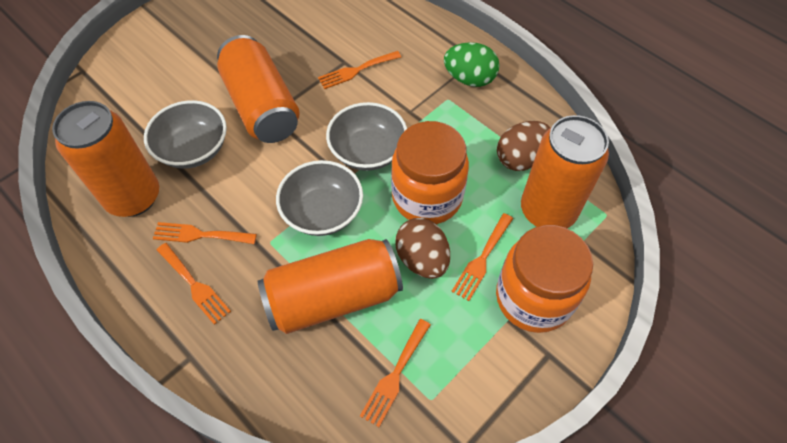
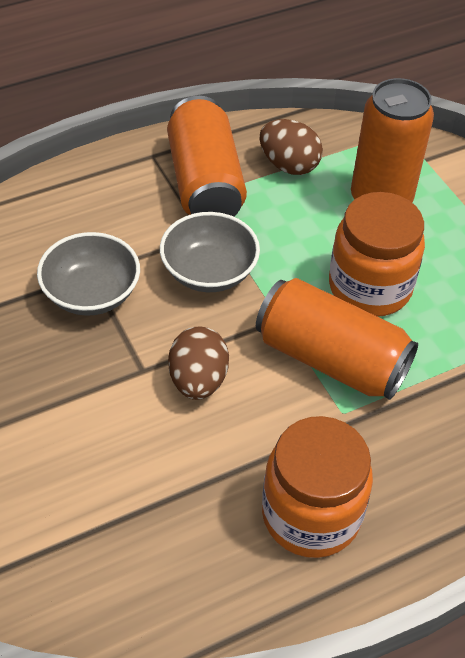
green egg: [444,42,500,87] = 1 -> none = 0
grey bowl: [144,100,227,169] [276,160,363,236] [326,102,407,171] = 3 -> [37,232,140,316] [160,212,260,292] = 2
orange can: [52,101,159,217] [217,35,300,143] [258,239,403,334] [521,115,609,228] = 4 -> [167,96,247,217] [256,278,418,400] [351,78,434,202] = 3
orange fork: [153,222,257,244] [157,243,231,325] [318,51,401,89] [360,319,431,427] [451,213,513,301] = 5 -> none = 0

